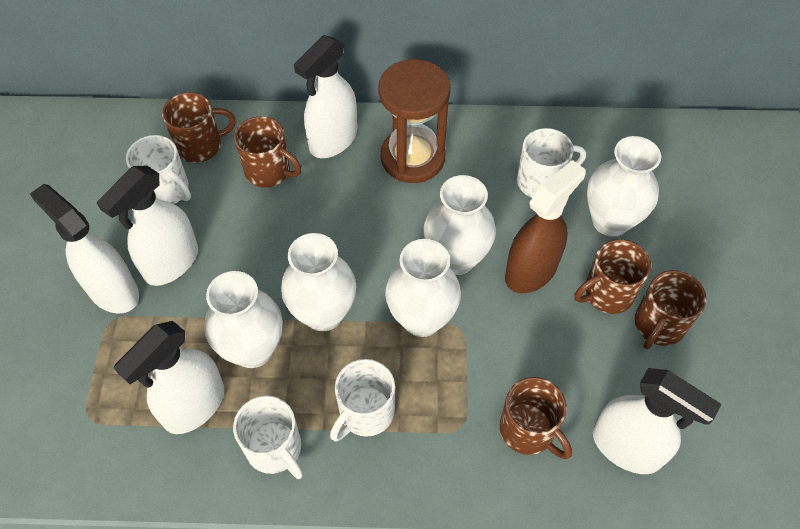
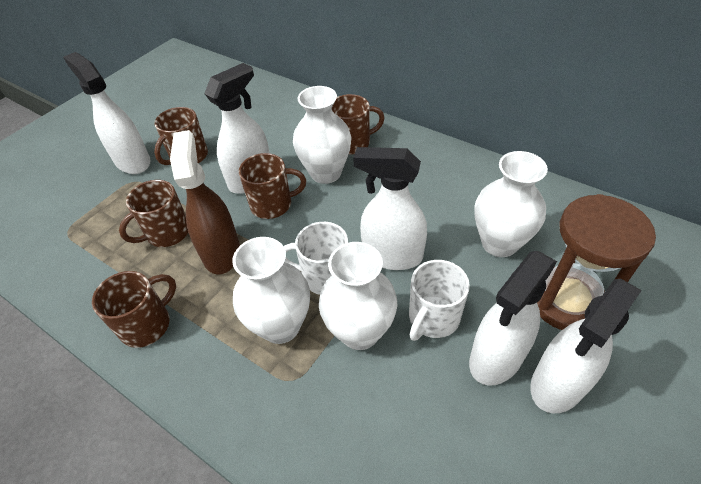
white mug: [126,135,191,204] [233,396,303,479] [330,359,395,441] [517,128,586,198] = 4 -> [284,222,348,295] [409,260,470,341] = 2
white vase: [205,271,283,368] [281,233,356,332] [385,239,461,337] [424,175,496,275] [587,136,661,237] = 5 -> [232,237,310,344] [293,86,351,184] [319,242,397,350] [475,151,548,257] = 4

